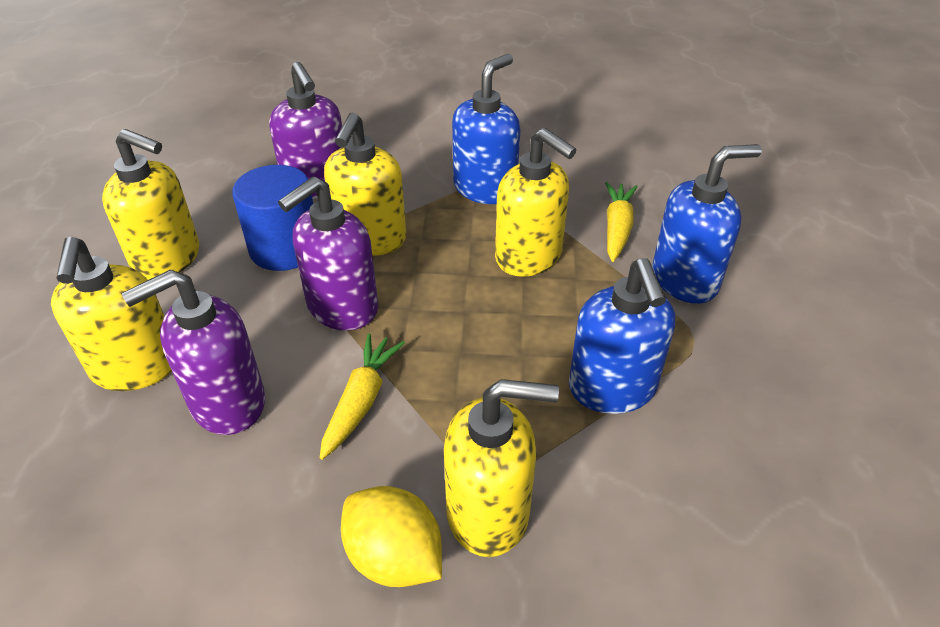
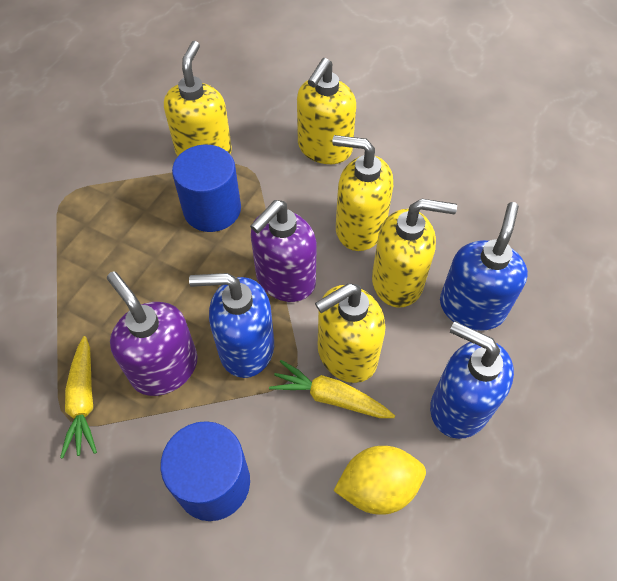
blue cylinder: [232,165,313,271] = 1 -> [160,421,250,521] [172,145,241,232] = 2
purple soap dispenser: [121,270,265,435] [269,62,342,199] [278,176,378,331] = 3 -> [107,271,198,396] [250,200,317,302] = 2

